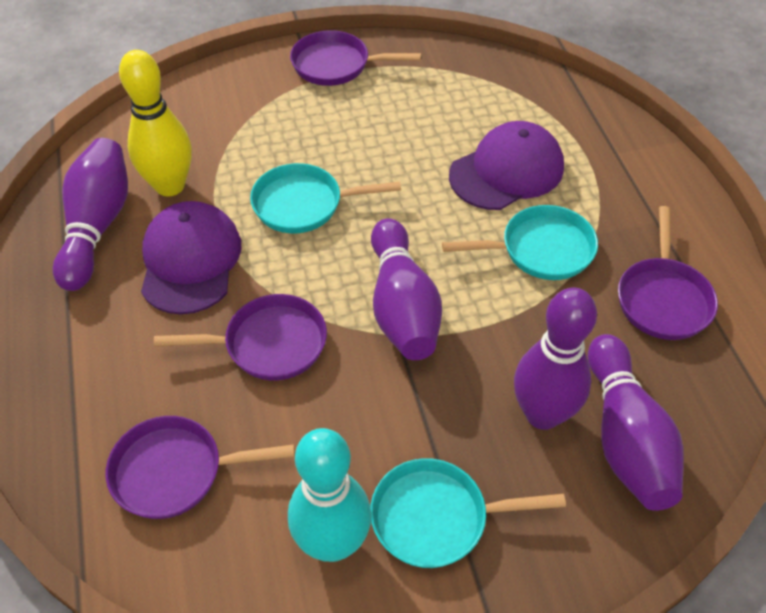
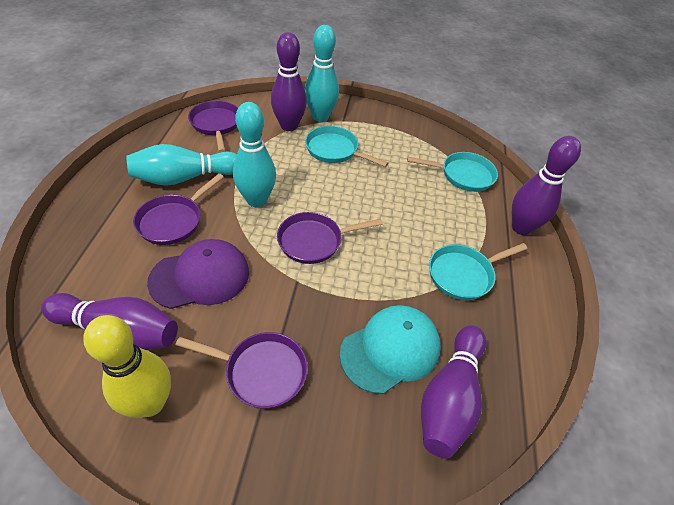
purple cap: [141,201,241,314] [449,121,564,210] = 2 -> [147,239,249,309] = 1
turquoise bowling pin: [288,428,372,562] = 1 -> [126,144,237,186] [233,102,276,207] [305,25,339,122] = 3
turquoise cap: none = 0 -> [340,305,441,394] = 1

